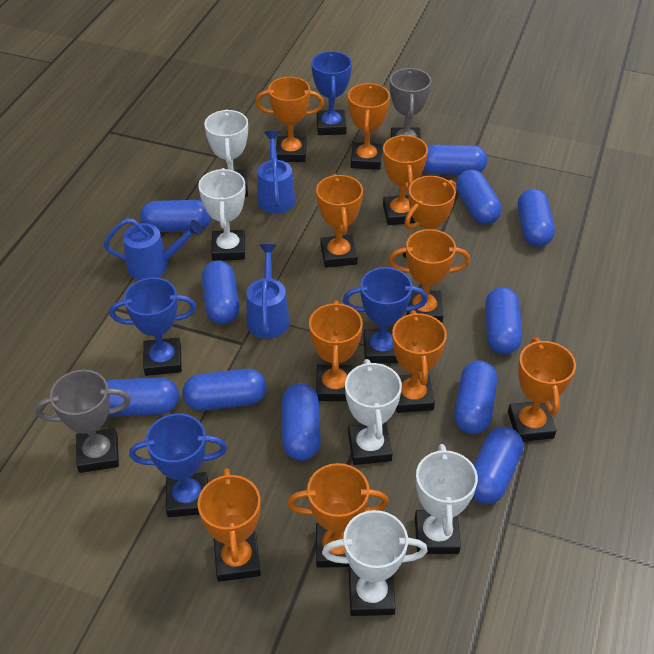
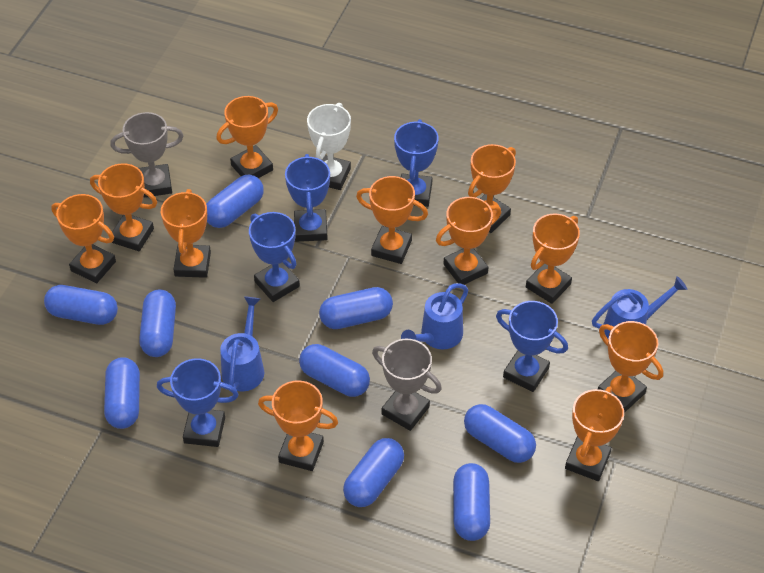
blue capsule: [106,377,179,417] [140,200,212,232] [182,369,267,411] [202,261,240,324] [282,383,321,461] [424,144,487,175] [454,360,497,434] [456,169,502,225] [472,427,523,504] [485,287,522,354] [518,189,555,247] = 11 -> [44,285,118,325] [104,357,140,429] [139,289,176,357] [206,174,264,228] [299,344,370,397] [319,287,393,329] [343,438,404,507] [453,463,490,541] [464,404,536,463] = 9
blue trophy: [110,277,196,376] [129,413,227,517] [311,51,352,135] [343,267,428,363] = 4 -> [157,358,239,447] [249,212,300,302] [285,154,330,242] [394,119,439,207] [496,301,568,392] = 5
white trophy: [198,168,246,261] [204,110,248,197] [322,510,428,616] [345,359,402,465] [415,444,478,554] = 5 -> [307,103,351,190] = 1

